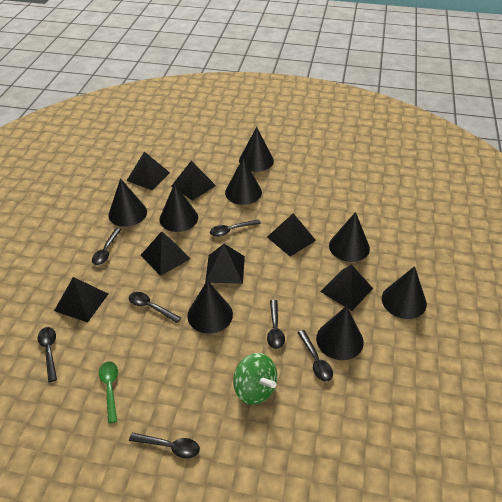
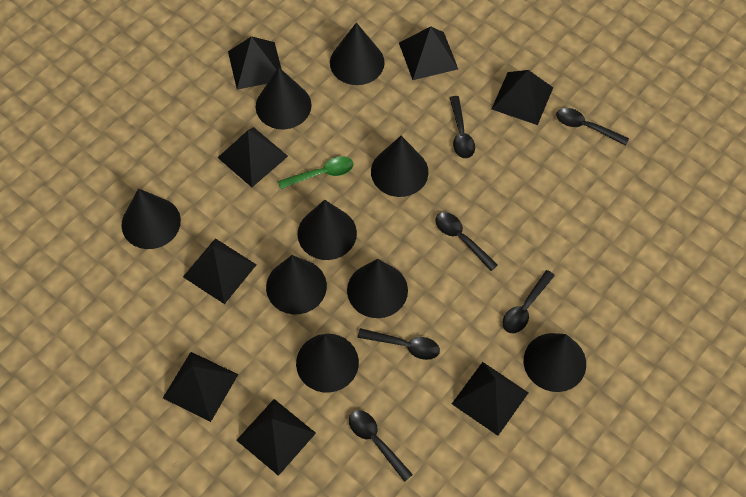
black cone: [108,178,147,227] [159,183,198,232] [187,280,233,334] [225,158,262,205] [239,127,274,172] [316,306,364,360] [329,212,370,262] [382,266,427,319] = 8 -> [121,188,181,249] [256,67,312,129] [266,255,327,314] [296,334,359,393] [298,200,357,260] [330,22,385,85] [347,259,408,318] [371,136,429,197] [524,333,586,392] = 9
black pyramid: [54,277,108,323] [126,152,170,190] [141,231,191,276] [172,161,216,201] [205,244,245,284] [267,213,316,257] [320,264,373,311] = 7 -> [163,352,238,422] [183,238,257,304] [217,127,288,187] [228,36,281,90] [236,399,316,476] [399,26,458,80] [452,362,529,436] [492,70,553,125] = 8
black spoon: [38,327,57,382] [92,228,121,265] [129,292,181,323] [129,432,200,459] [210,219,261,237] [267,300,285,349] [297,330,333,382] = 7 -> [349,410,413,482] [357,328,440,360] [435,212,498,271] [450,96,475,158] [503,270,555,333] [556,108,629,146] = 6
green spinning top: [233,353,277,405] = 1 -> none = 0

